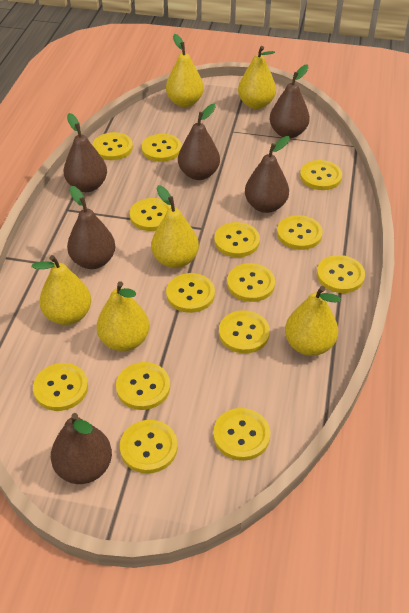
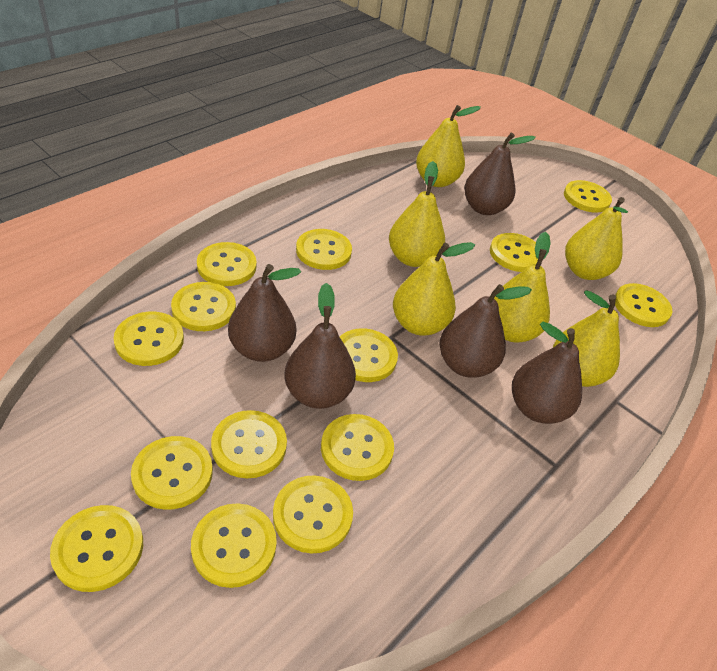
brown pear: [51,413,112,484] [64,113,107,192] [67,186,115,269] [178,104,220,180] [245,136,290,213] [269,64,310,138] = 6 -> [228,264,301,362] [285,283,356,409] [439,284,532,378] [464,133,536,215] [512,322,582,424] = 5

